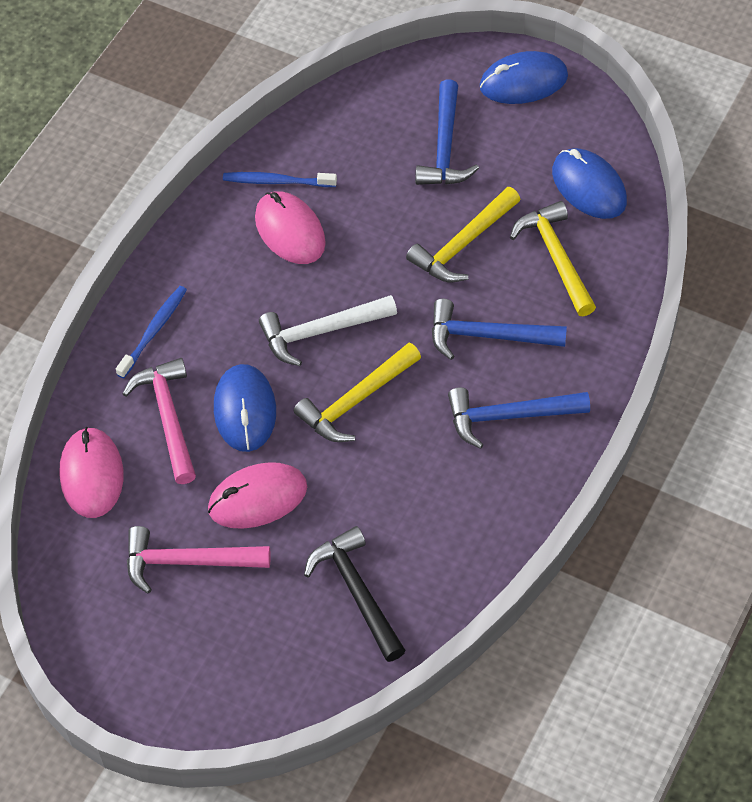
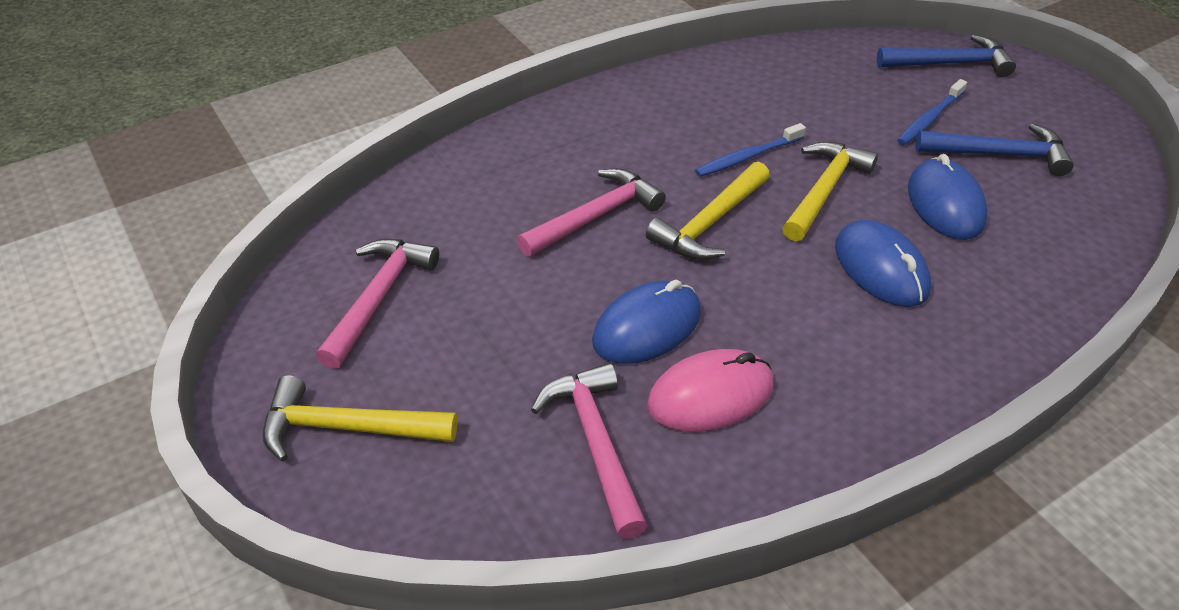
black hammer: [304,526,406,662] = 1 -> none = 0
blue hammer: [415,79,479,185] [432,299,567,360] [448,387,590,449] = 3 -> [877,34,1016,77] [915,123,1074,176] = 2
pink hammer: [122,358,196,484] [127,526,271,594] = 2 -> [316,239,439,369] [517,168,666,257] [531,363,647,539] = 3
pink mouse: [60,427,123,518] [208,462,307,529] [255,191,326,264] = 3 -> [647,349,774,432] = 1
white hammer: [259,295,397,366] = 1 -> none = 0

